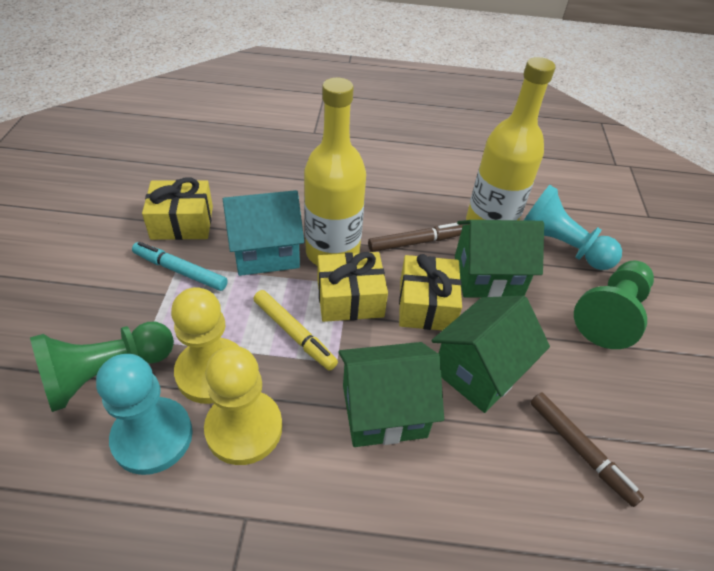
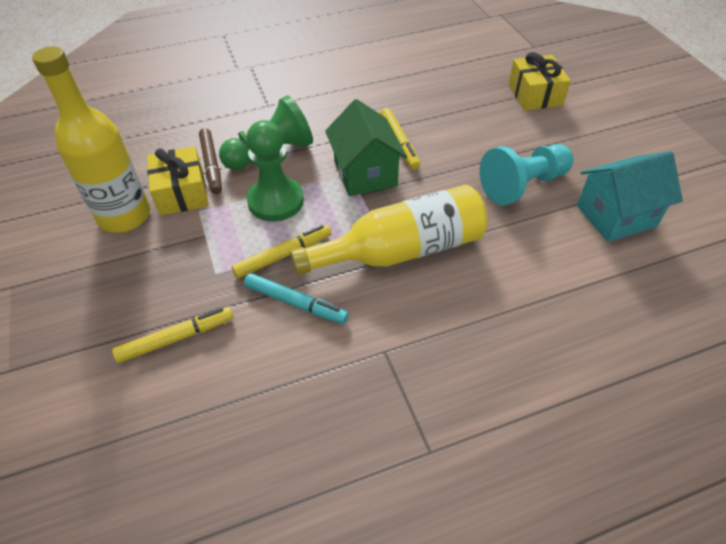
brown marker: [368,223,463,252] [530,392,644,507] = 2 -> [199,128,222,194] = 1
green house: [338,342,444,447] [432,296,550,413] [455,220,544,298] = 3 -> [325,99,407,196] = 1
turquoise pawn: [96,354,193,475] [524,185,622,270] = 2 -> [479,144,573,205] = 1
yellow gift: [142,177,213,240] [318,252,388,322] [399,254,462,330] = 3 -> [147,146,209,216] [509,52,571,110] = 2
yellow marker: [254,290,338,371] = 1 -> [112,307,233,363] [232,225,332,278] [380,108,420,169] = 3
yellow pawn: [171,287,240,404] [204,346,282,465] = 2 -> none = 0

